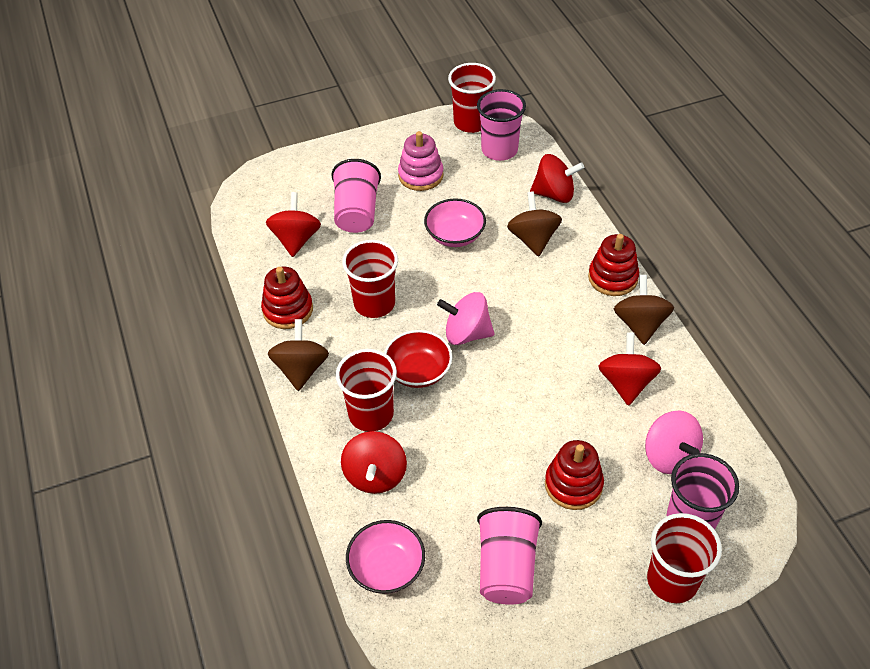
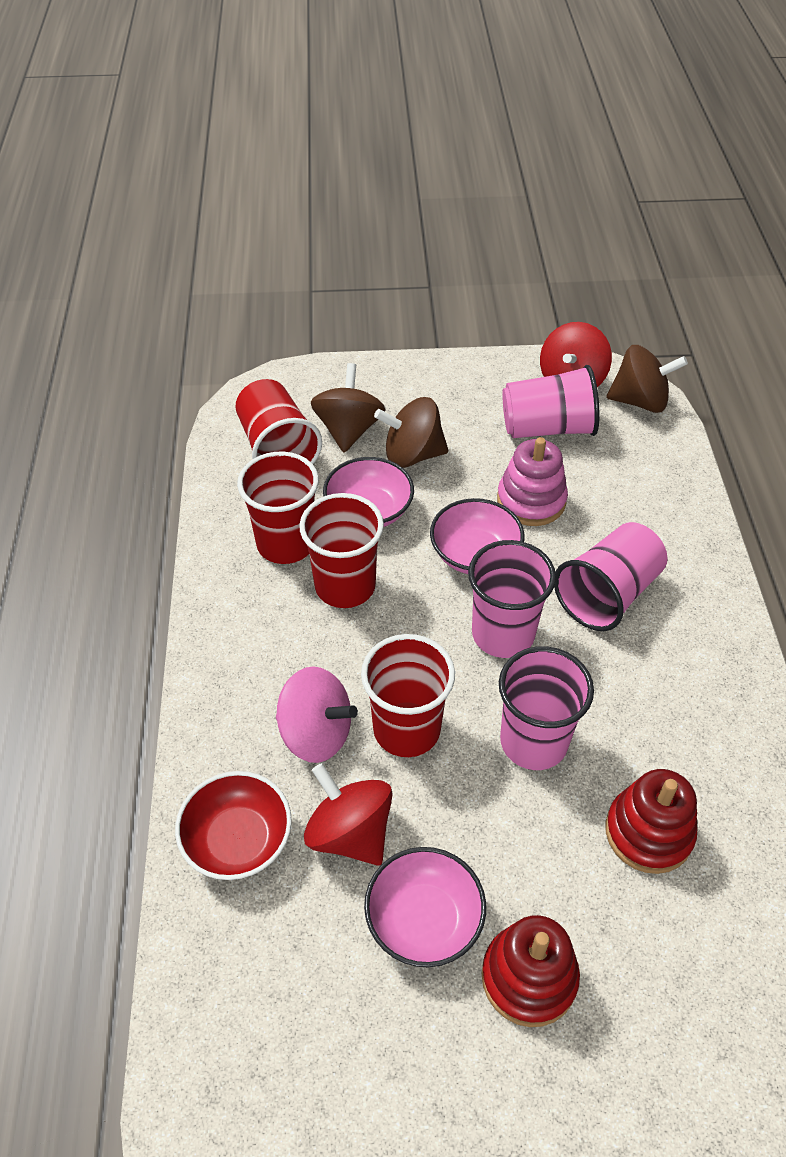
pink bowl: [346,520,425,594] [424,199,486,247] = 2 -> [323,457,414,527] [364,847,486,967] [430,498,524,574] = 3
pink spinning top: [437,292,494,345] [645,411,703,474] = 2 -> [276,666,358,763] = 1
red spinning top: [266,192,321,257] [341,431,407,494] [530,154,584,203] [598,332,661,406] = 4 -> [304,763,393,866] [540,322,612,387] = 2
red stacking toy: [261,267,313,329] [545,440,604,510] [588,234,639,296] = 3 -> [482,915,580,1027] [605,769,697,874] = 2

